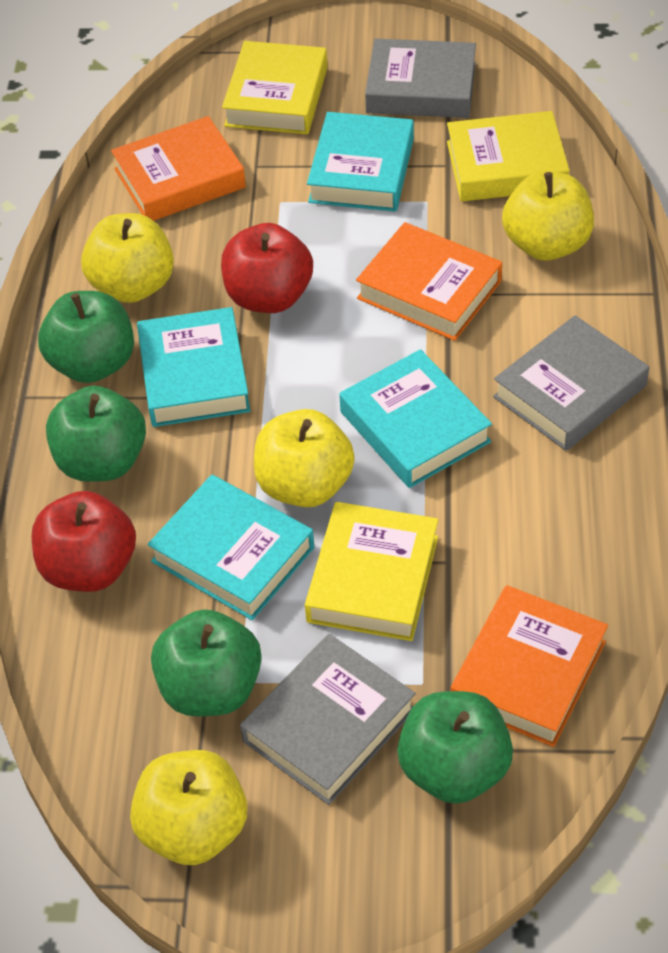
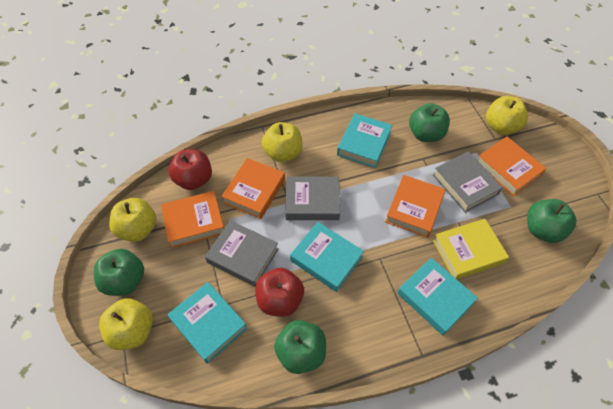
orange book: [111,116,246,221] [356,222,502,341] [451,585,608,747] = 3 -> [161,191,224,248] [221,158,285,219] [385,175,445,238] [478,136,546,196] = 4
yellow book: [222,41,328,134] [305,502,438,641] [447,111,569,201] = 3 -> [433,219,509,279] = 1

